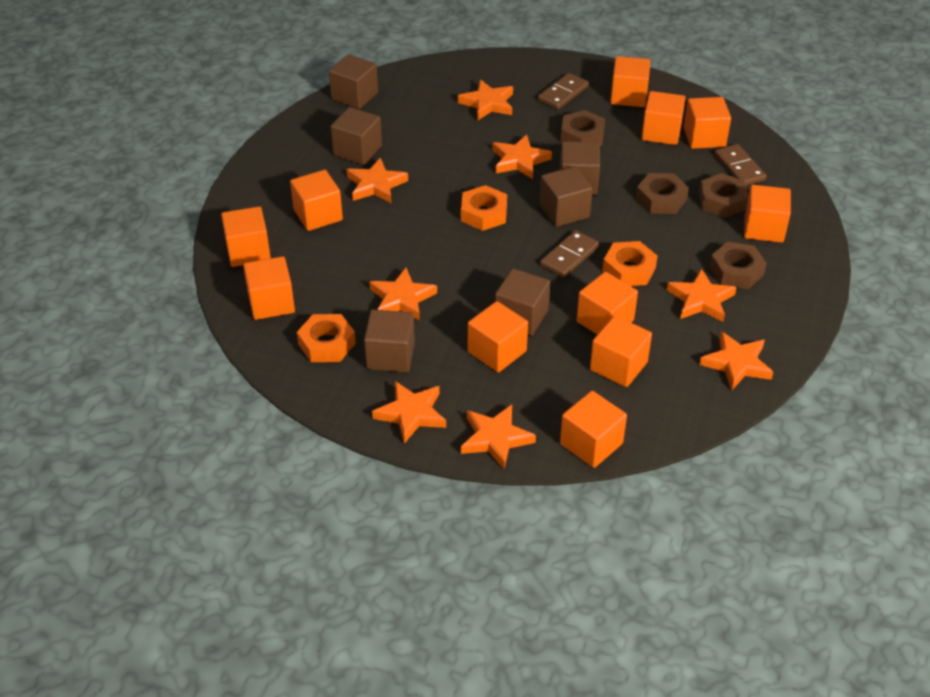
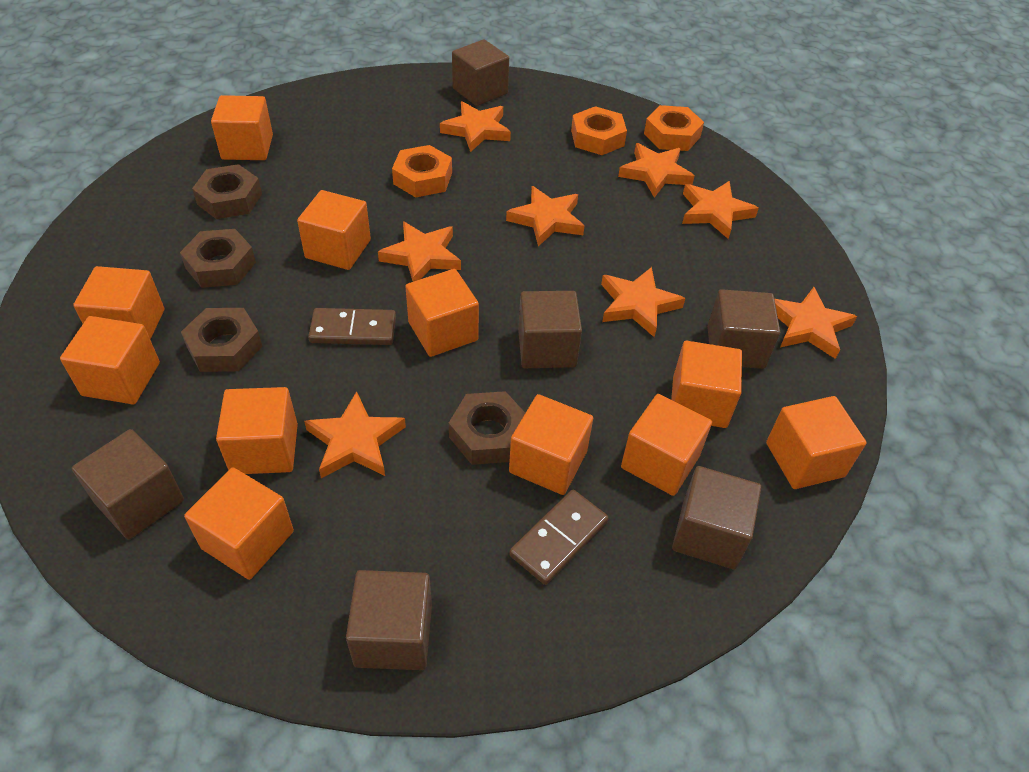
brown domino: [538,73,589,110] [540,230,599,278] [714,144,767,185] = 3 -> [308,308,396,345] [509,490,609,585] = 2

